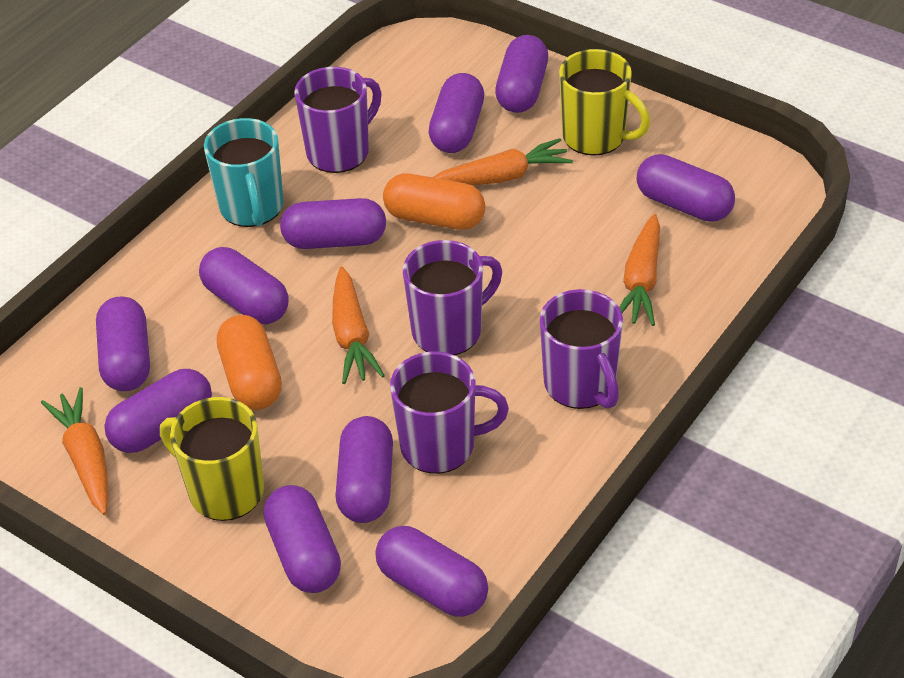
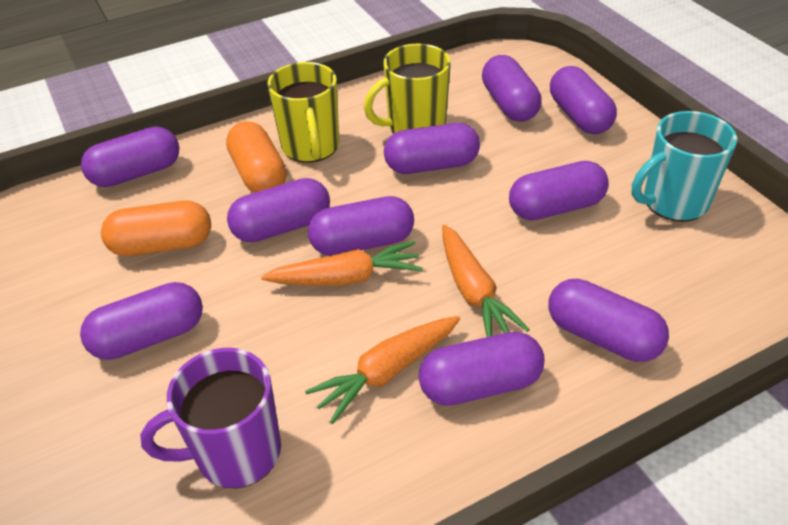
orange carrot: [41,387,108,515] [332,266,385,384] [433,138,573,185] [619,214,660,326] = 4 -> [261,241,423,286] [305,316,460,424] [442,225,530,337] = 3
purple mug: [294,67,382,173] [390,352,509,474] [403,240,502,355] [540,289,623,409] = 4 -> [140,348,281,489] = 1

